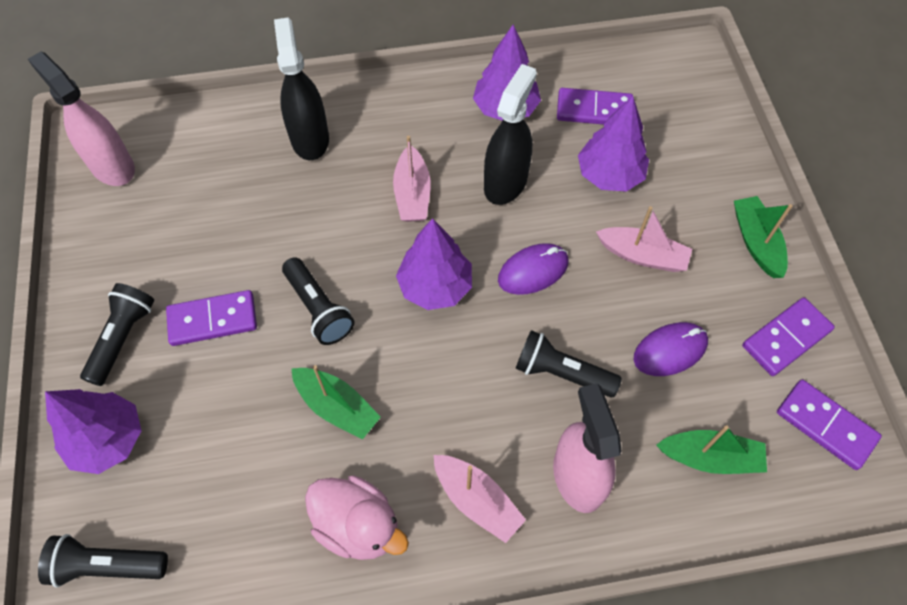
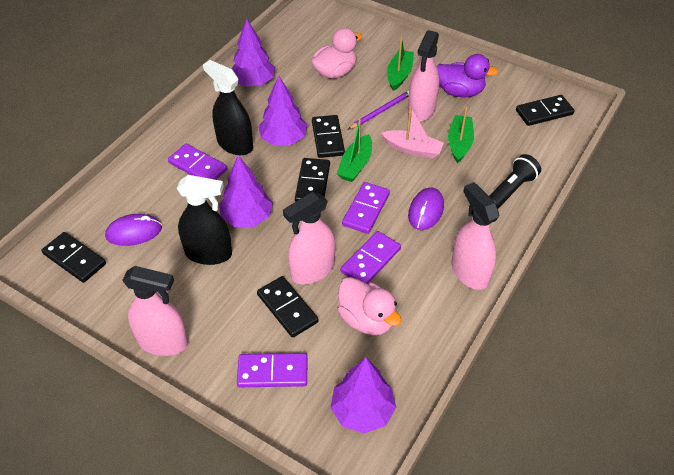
black domino: none = 0 -> [41,232,106,283] [257,276,319,338] [295,158,330,202] [312,115,345,158] [516,95,574,126] = 5
black flashlight: [38,534,168,587] [80,283,154,386] [282,257,355,345] [516,330,622,397] = 4 -> [489,154,541,209] = 1
pink boat: [393,136,431,222] [434,455,526,543] [596,206,692,272] = 3 -> [381,106,444,159] = 1
pink duck: [305,475,409,560] = 1 -> [311,28,362,79] [337,277,401,335] = 2
pink spray bottle: [28,52,135,186] [553,383,622,513] = 2 -> [122,266,189,356] [283,192,335,285] [408,30,439,122] [451,182,499,290] = 4
purple duck: none = 0 -> [437,54,498,97] = 1
purple pencil: none = 0 -> [348,91,409,130] = 1

